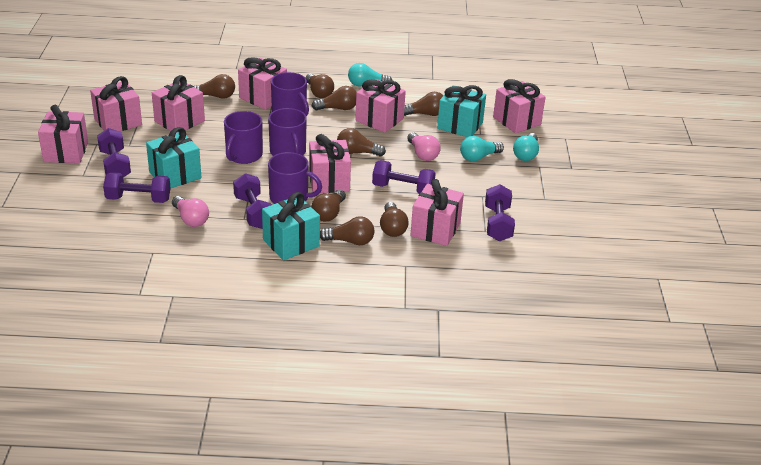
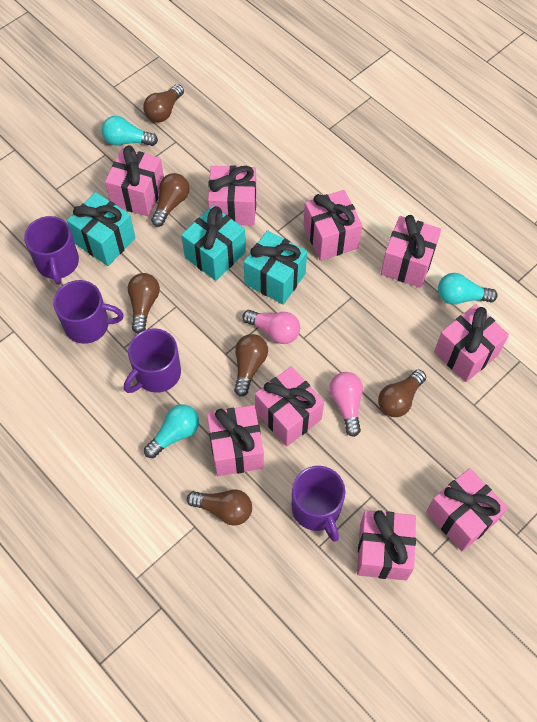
brown light bulb: [194,74,235,99] [306,74,334,98] [312,86,356,110] [312,190,346,221] [320,216,374,245] [337,128,386,156] [380,202,409,237] [404,92,443,116] = 8 -> [128,273,160,333] [143,84,184,122] [151,173,190,227] [187,489,252,526] [234,334,268,396] [378,369,426,417] = 6
pink gift: [38,105,88,163] [90,76,142,132] [152,75,205,131] [238,57,287,110] [309,134,351,193] [355,79,406,133] [410,179,464,246] [493,79,546,134] = 8 -> [105,145,164,217] [207,405,264,476] [208,165,256,226] [255,366,324,446] [303,190,362,261] [357,510,416,581] [381,215,441,288] [426,468,508,551] [434,304,509,382] = 9
purple dumbbell: [97,128,131,177] [103,172,171,203] [233,173,272,229] [372,160,436,194] [485,184,515,241] = 5 -> none = 0

